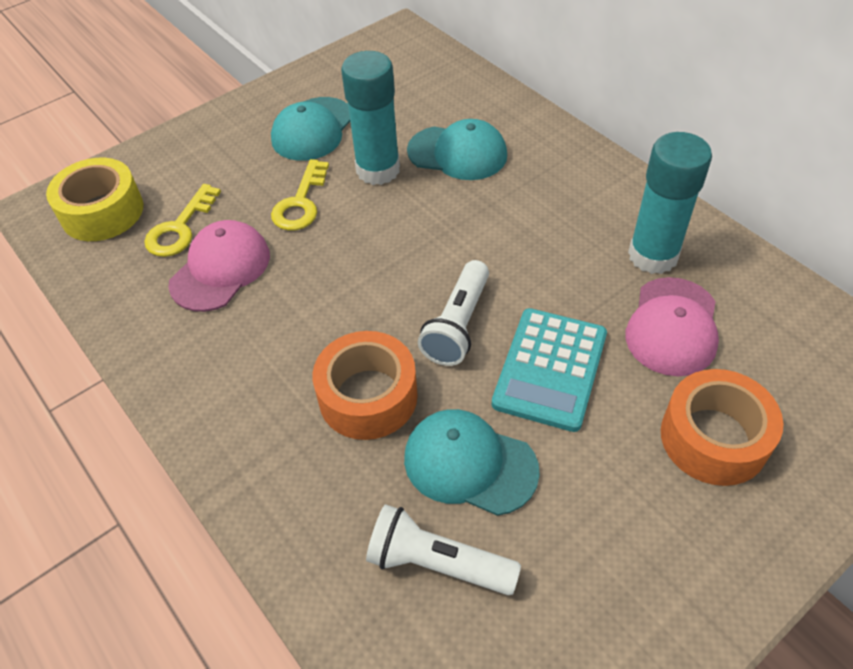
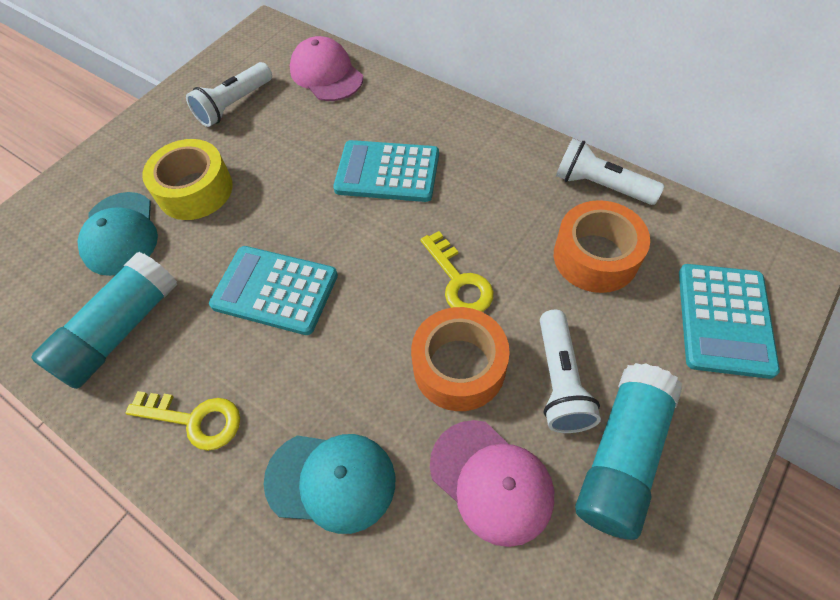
turquoise calculator: [492,308,607,432] = 1 -> [209,246,338,335] [333,140,439,202] [679,264,780,379] = 3
turquoise cap: [271,97,350,161] [404,409,540,516] [407,119,507,180] = 3 -> [77,192,158,276] [264,434,395,534] = 2
white flashlight: [366,504,521,595] [418,260,489,366] = 2 -> [186,62,272,127] [540,310,601,433] [556,138,664,205] = 3

